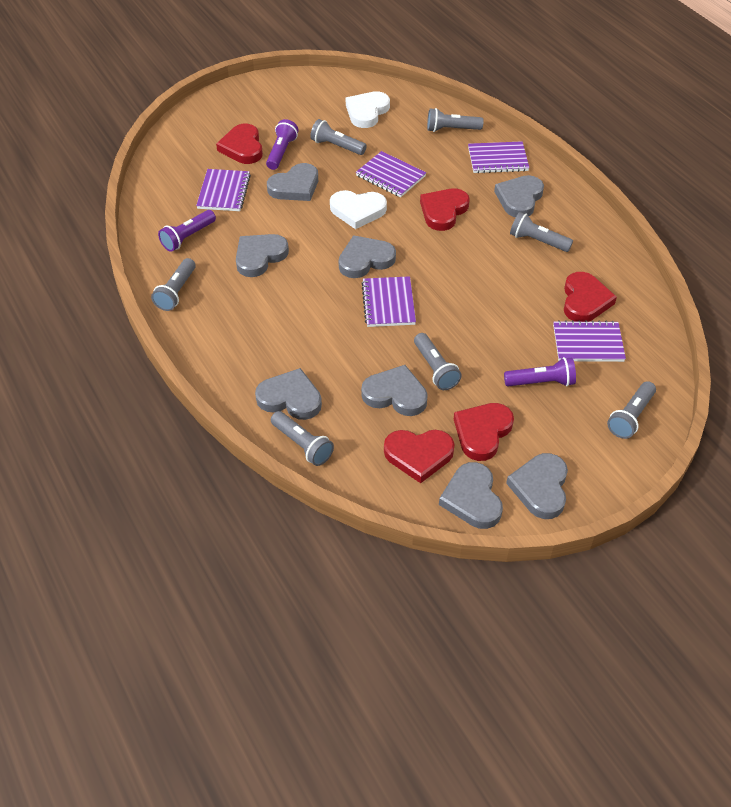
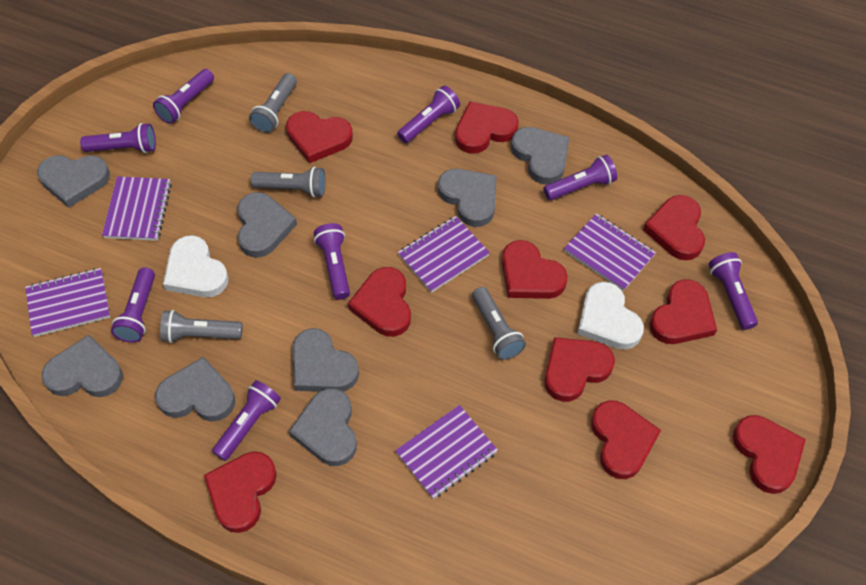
grey flashlight: [151,258,196,311] [271,411,334,466] [310,119,367,155] [414,333,462,390] [427,108,483,132] [510,212,573,252] [607,381,656,439] = 7 -> [160,310,243,343] [249,73,297,133] [251,167,326,197] [472,287,526,360] = 4
purple flashlight: [158,210,216,252] [266,119,299,170] [504,357,576,386] = 3 -> [80,123,156,153] [111,267,155,343] [153,69,214,124] [212,380,281,461] [314,223,350,300] [397,86,460,143] [544,155,617,200] [708,252,758,330] = 8
red heart: [216,124,263,164] [384,430,455,483] [420,188,470,231] [454,403,514,461] [564,272,617,322] = 5 -> [204,451,277,533] [286,111,353,163] [348,267,411,337] [455,101,519,154] [502,240,568,299] [544,337,615,402] [591,400,661,479] [643,195,705,260] [649,279,717,344] [733,415,806,494] = 10

